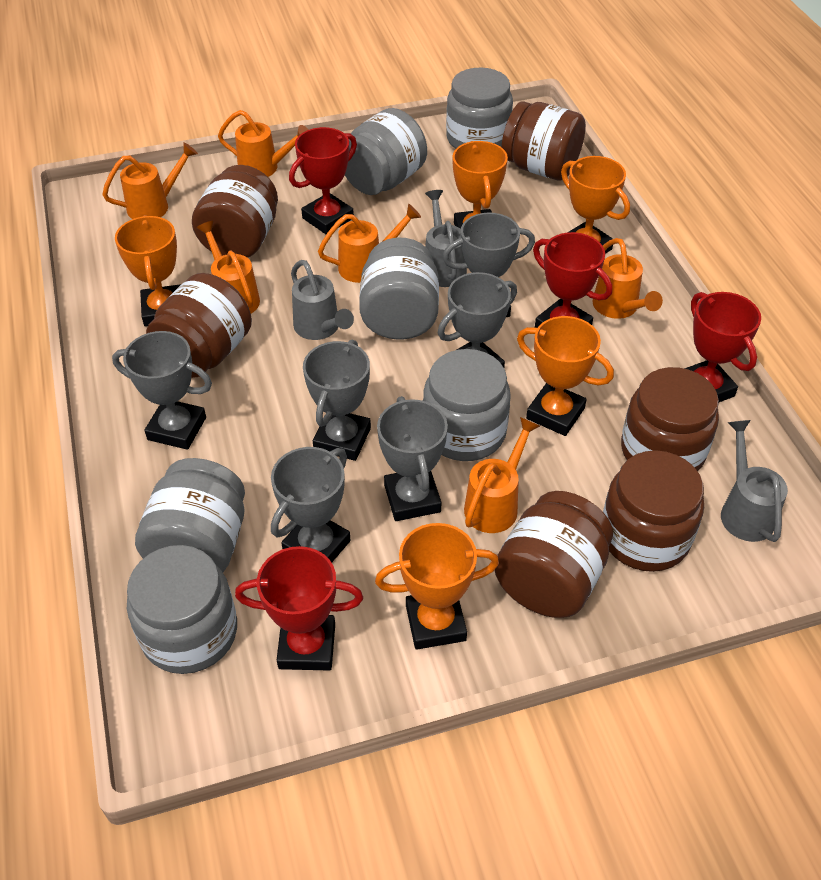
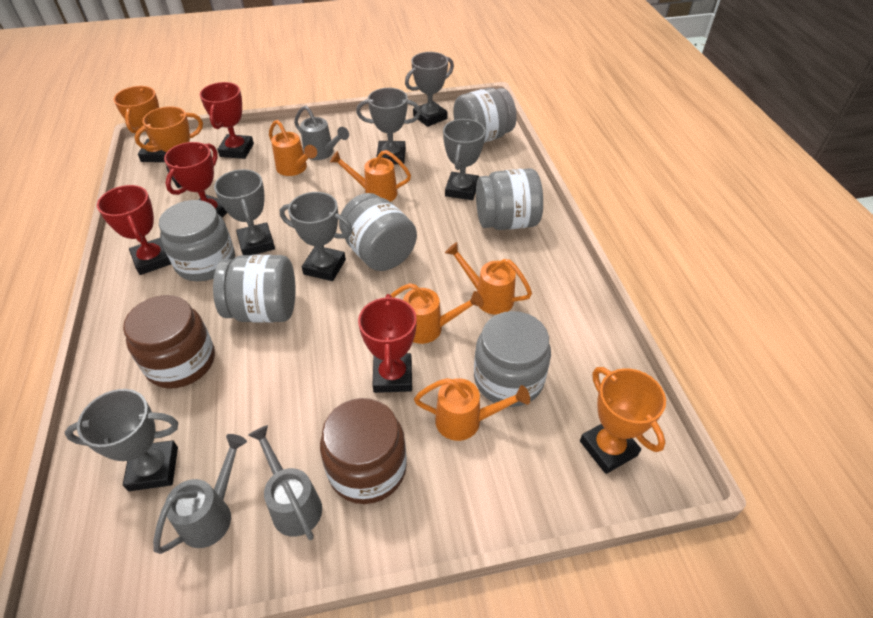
brown jar: [146,273,252,378] [192,165,278,258] [495,491,613,618] [502,101,586,181] [603,450,704,572] [621,367,719,471] = 6 -> [123,295,215,389] [320,398,407,504] = 2
orange trophy: [115,215,180,327] [375,523,499,650] [453,141,508,229] [517,316,614,436] [561,156,630,254] = 5 -> [113,86,166,162] [135,106,203,188] [580,367,666,474] = 3
orange watering can: [102,142,198,219] [196,221,260,314] [218,110,308,177] [318,204,421,283] [464,417,540,533] [593,238,663,319] = 6 -> [269,120,317,176] [330,150,411,202] [391,283,483,344] [414,378,530,441] [445,242,532,315] = 5

